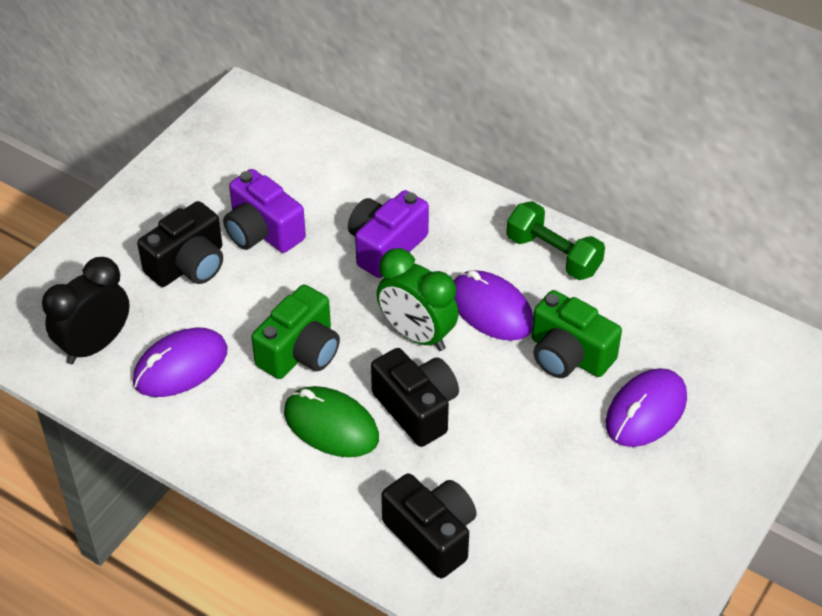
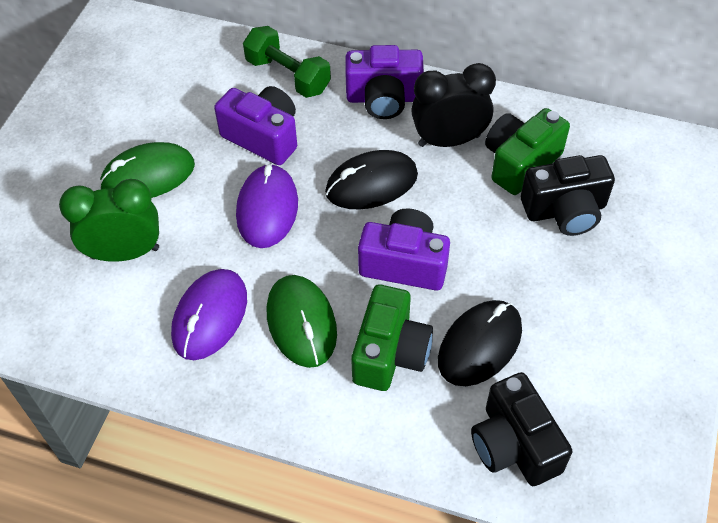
black camera: [137,201,223,287] [371,348,459,447] [381,473,477,578] = 3 -> [471,372,572,486] [521,155,615,236] = 2
black mouse: none = 0 -> [325,150,418,209] [438,300,522,386] = 2
green mouse: [284,386,379,457] = 1 -> [99,142,195,198] [267,275,337,368] = 2
purple camera: [223,169,306,253] [348,190,429,278] = 2 -> [214,86,297,165] [345,45,424,119] [358,208,450,291] = 3
purple mouse: [133,328,227,397] [454,270,533,341] [605,368,687,447] = 3 -> [171,269,247,360] [236,164,298,248] = 2

